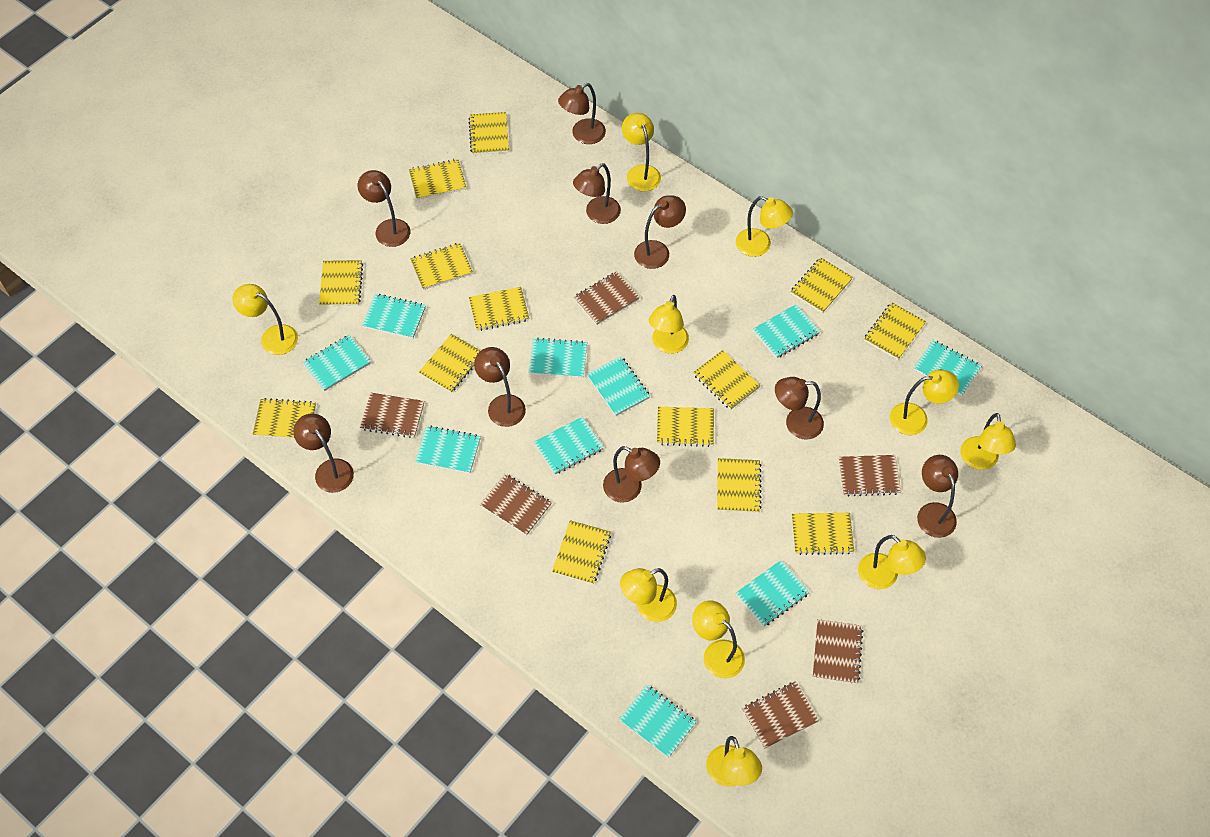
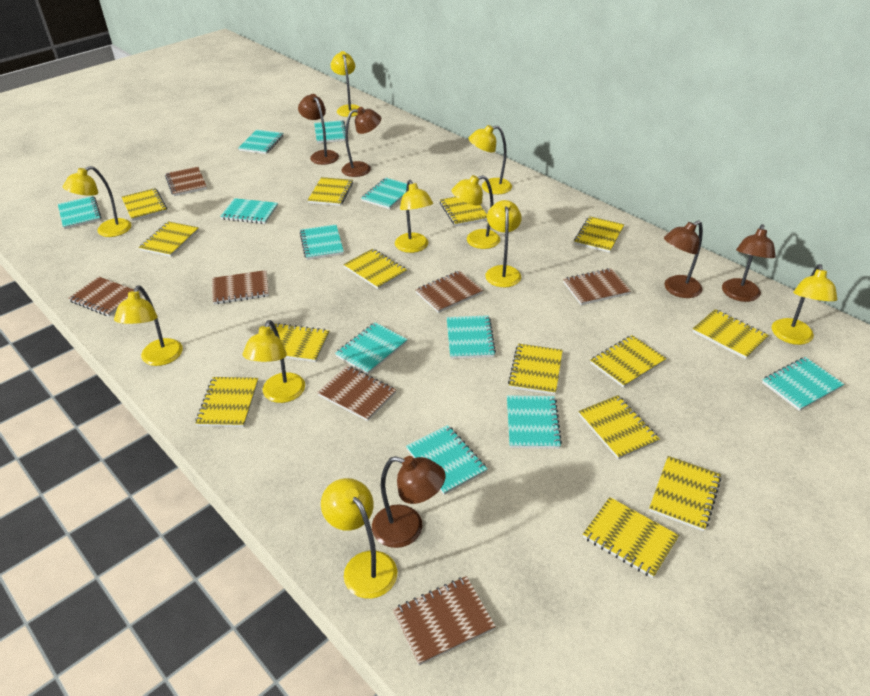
brown lamp: [293,414,354,493] [358,170,410,247] [474,347,526,427] [558,83,606,144] [573,163,621,224] [603,446,660,503] [634,195,686,269] [775,377,824,440] [917,455,958,538] = 9 -> [298,94,339,165] [341,107,381,177] [372,456,445,548] [664,220,703,298] [722,224,776,302] = 5
brown notebook: [360,393,424,438] [480,474,552,535] [574,271,640,325] [742,681,819,749] [813,619,864,684] [839,455,901,497] = 6 -> [68,277,134,317] [165,166,207,196] [212,270,269,304] [317,366,396,421] [393,576,496,665] [415,271,483,313] [563,268,631,305] = 7
turquoise notebook: [303,335,371,391] [362,293,426,339] [415,426,481,474] [529,338,587,378] [534,416,604,475] [587,356,650,416] [619,685,696,758] [736,560,810,627] [753,304,820,358] [914,340,982,396] = 10 -> [58,196,101,229] [220,198,278,224] [238,130,283,154] [300,224,344,260] [314,120,346,143] [335,322,408,374] [361,178,407,209] [406,425,487,495] [447,315,496,359] [507,395,562,449] [762,357,844,411] = 11

